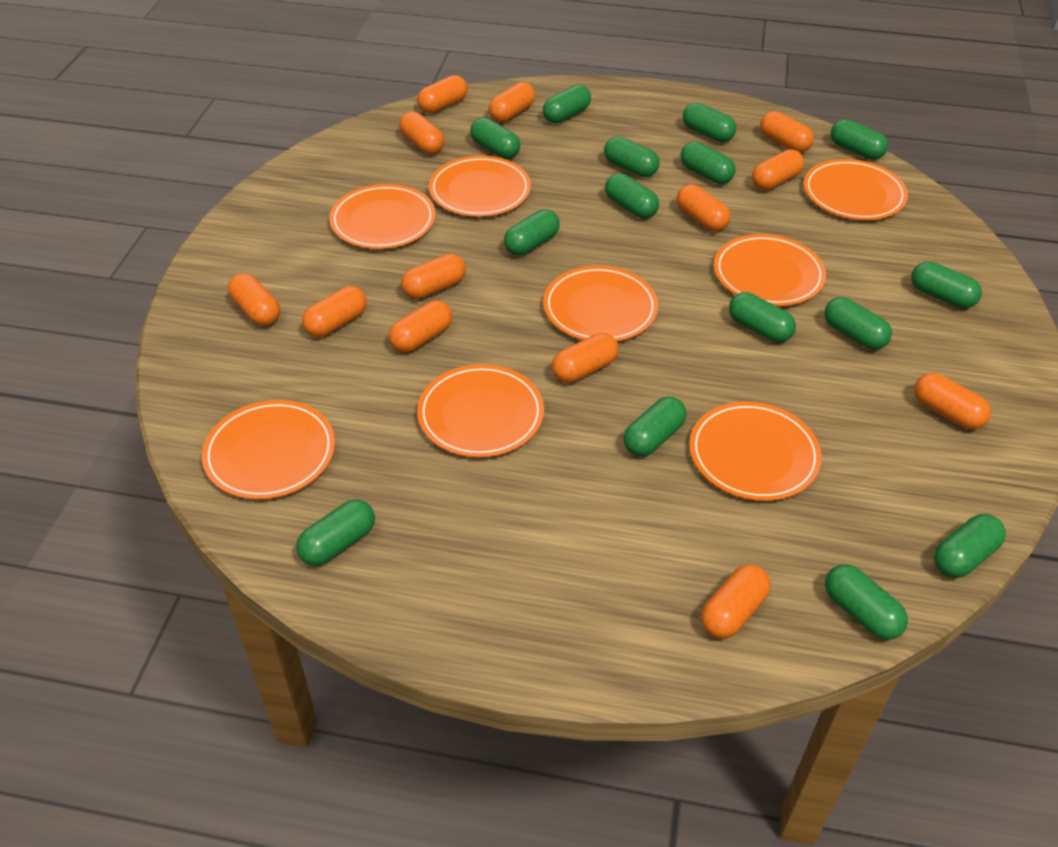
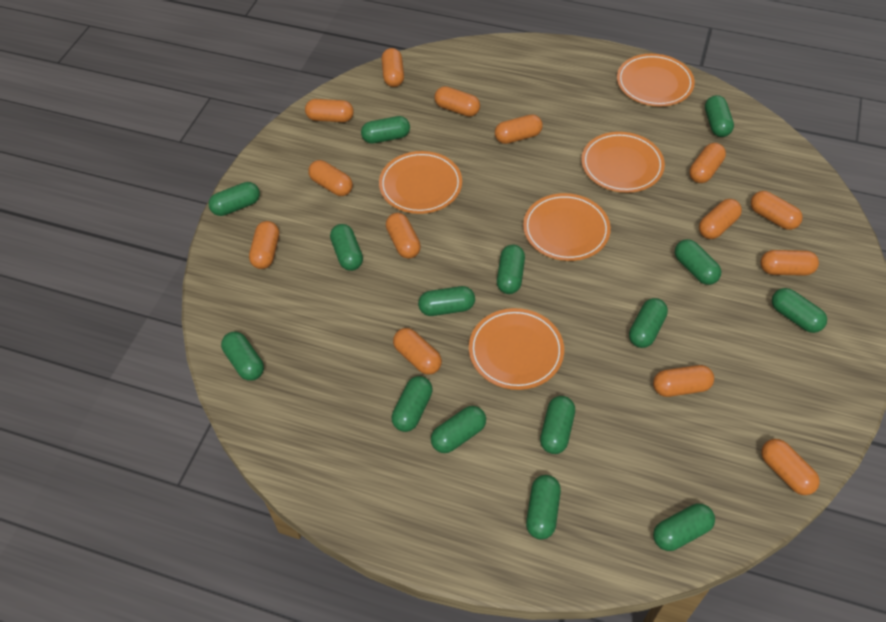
orange capsule: [228,273,280,326] [302,286,367,337] [389,300,452,352] [399,112,444,154] [401,253,466,299] [417,75,468,113] [489,82,535,122] [552,333,619,383] [677,184,730,231] [701,564,771,639] [752,149,804,190] [760,111,814,152] [914,373,991,430] = 13 -> [249,221,279,269] [305,99,354,122] [308,160,353,196] [381,48,404,87] [386,213,421,258] [393,328,442,375] [435,86,480,117] [495,114,543,144] [653,365,714,397] [689,143,726,183] [699,199,742,239] [751,191,803,230] [760,250,819,276] [761,439,820,495] = 14
orange plate: [202,400,335,499] [329,184,436,249] [417,364,544,458] [429,156,531,217] [543,266,658,341] [689,401,822,501] [714,234,826,306] [804,159,908,220] = 8 -> [379,151,462,214] [469,308,564,390] [523,193,611,261] [581,132,665,193] [617,54,695,107] = 5

